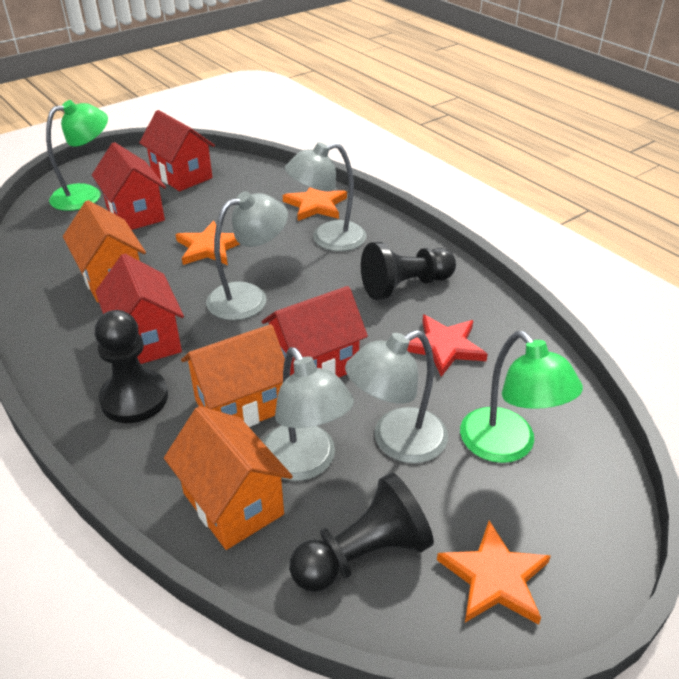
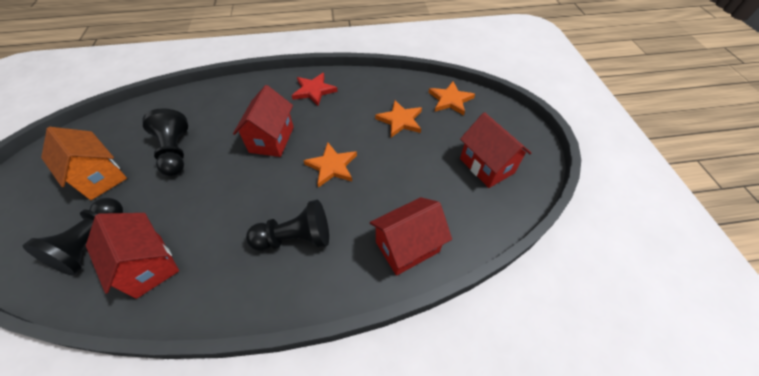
green lamp: [46,100,108,211] [460,331,583,463] = 2 -> none = 0
grey lamp: [206,191,288,320] [263,347,354,481] [285,142,366,251] [345,330,448,463] = 4 -> none = 0
orange house: [63,200,146,302] [164,406,293,550] [181,324,291,427] = 3 -> [41,127,127,200] = 1

